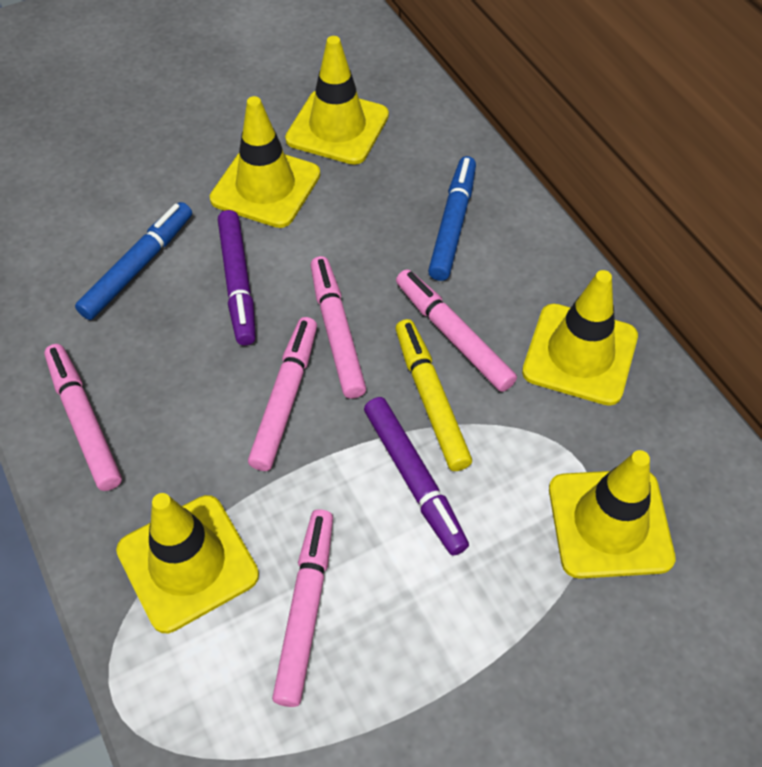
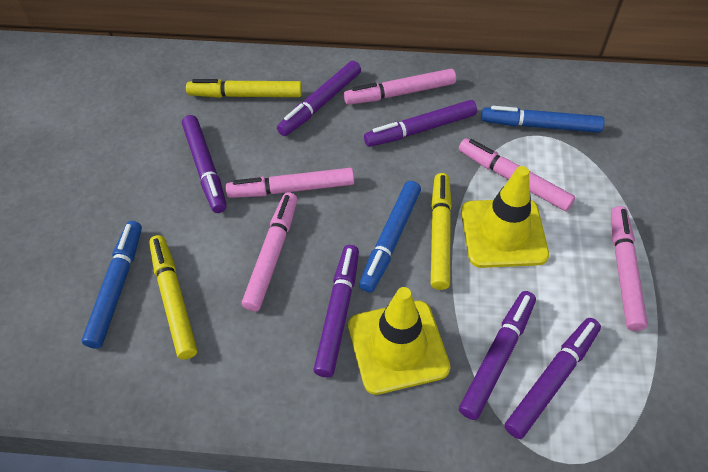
blue marker: [75,202,192,320] [428,156,476,281] = 2 -> [82,221,142,349] [359,181,421,292] [481,106,605,133] = 3
purple marker: [218,210,256,345] [364,397,469,556] = 2 -> [182,115,227,213] [277,61,361,136] [313,245,359,377] [364,100,477,147] [459,291,536,420] [504,318,601,439] = 6
yellow marker: [396,319,472,471] = 1 -> [149,235,197,360] [186,79,302,98] [431,173,452,290] = 3
yellow traffic cone: [116,493,259,633] [210,96,320,228] [285,36,389,165] [522,270,638,406] [549,450,675,579] = 5 -> [348,287,450,395] [461,166,549,268] = 2

